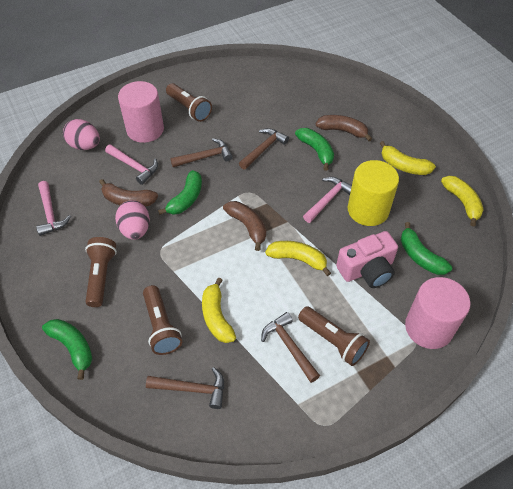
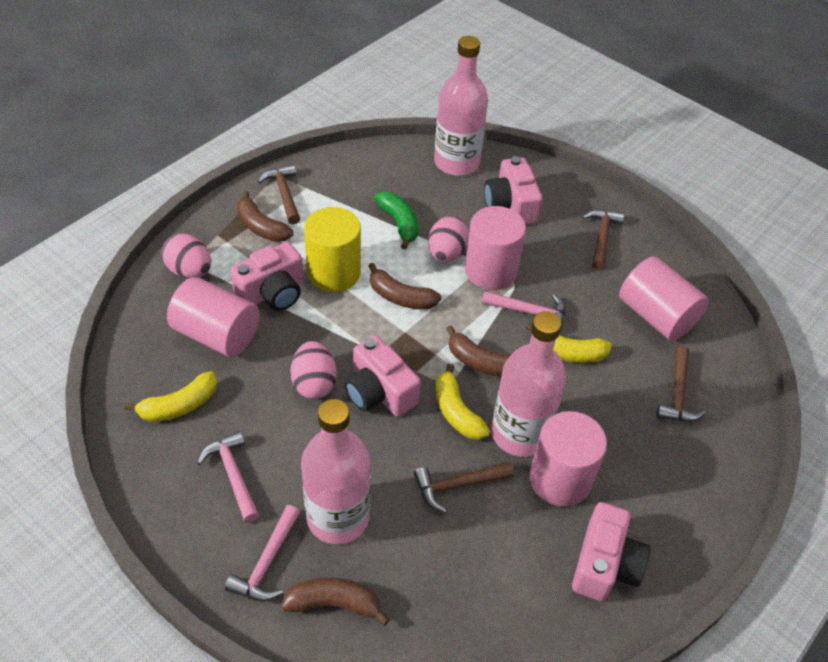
brown banana: [99,179,158,207] [223,201,266,251] [316,115,372,141] = 3 -> [237,191,293,242] [281,578,390,626] [368,263,441,310] [446,325,512,376] = 4
brown flashlight: [85,237,117,307] [143,285,182,355] [166,83,212,122] [298,306,370,366] = 4 -> none = 0
green banana: [42,319,92,380] [158,170,202,215] [295,128,334,171] [401,222,452,275] = 4 -> [374,192,418,249] = 1
pink bottle: none = 0 -> [301,399,371,544] [434,36,488,176] [491,311,566,457] = 3
pink camera: [336,231,398,288] = 1 -> [230,242,304,311] [344,335,421,417] [484,156,543,224] [572,502,650,601] = 4
pink cylinder: [118,81,164,143] [405,277,470,349] = 2 -> [167,277,260,357] [465,206,526,290] [530,411,607,507] [619,256,709,341] = 4
pink egg: [63,119,100,150] [115,200,150,240] = 2 -> [162,233,211,278] [290,341,337,399] [428,216,469,262] = 3
yellow banana: [202,278,236,343] [265,241,331,276] [380,141,436,175] [441,176,484,227] = 4 -> [125,371,217,422] [435,363,490,440] [525,323,612,363] = 3

